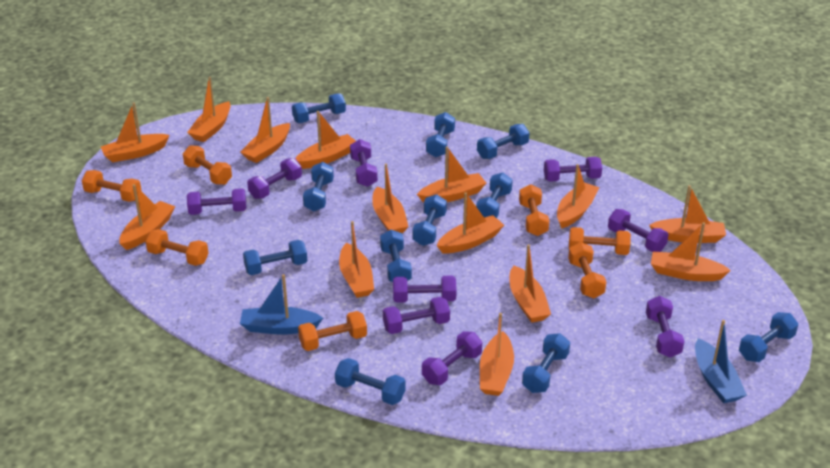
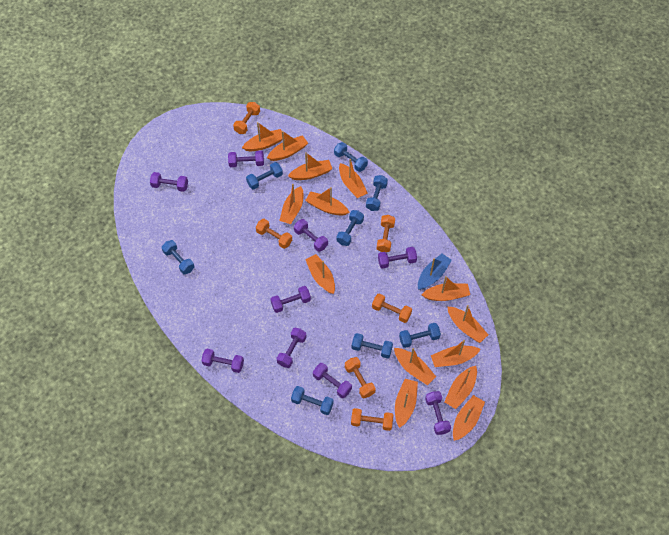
blue boat: [240,274,323,335] [695,320,747,403] = 2 -> [418,254,452,290] = 1
blue dumbbell: [243,240,307,275] [292,93,346,123] [303,162,334,211] [335,358,406,405] [380,230,412,282] [413,194,447,246] [426,112,455,157] [476,173,513,218] [477,124,530,159] [522,333,570,393] [739,312,798,362] = 11 -> [162,240,195,274] [246,162,283,190] [291,386,334,415] [334,142,368,172] [337,210,364,246] [352,333,393,358] [366,175,388,211] [399,323,441,348] = 8
orange dumbbell: [82,170,142,202] [145,229,209,266] [183,145,232,185] [298,311,367,351] [519,184,549,236] [568,242,606,298] [569,227,631,255] = 7 -> [233,102,260,134] [256,219,292,249] [345,357,376,398] [351,408,393,431] [372,293,412,323] [377,215,395,252] = 6

